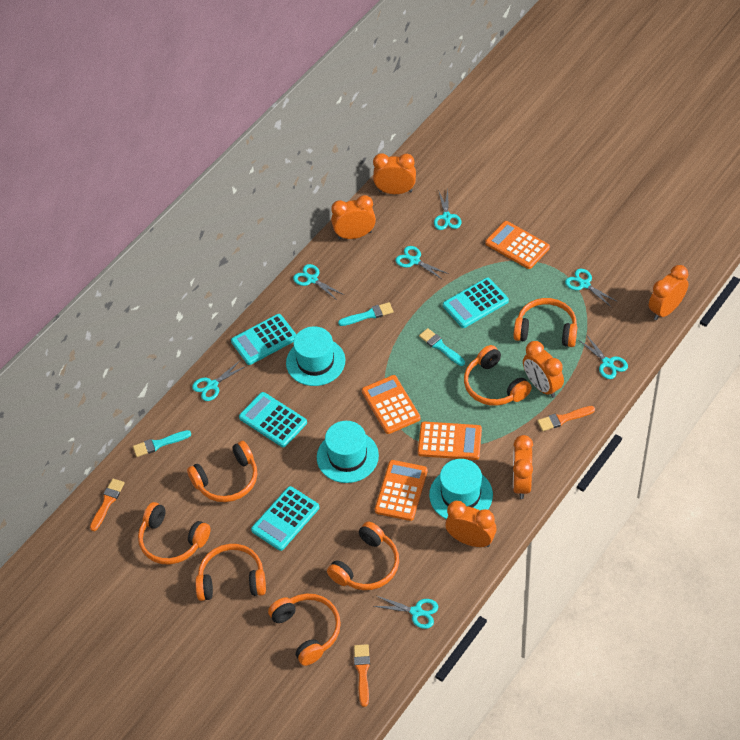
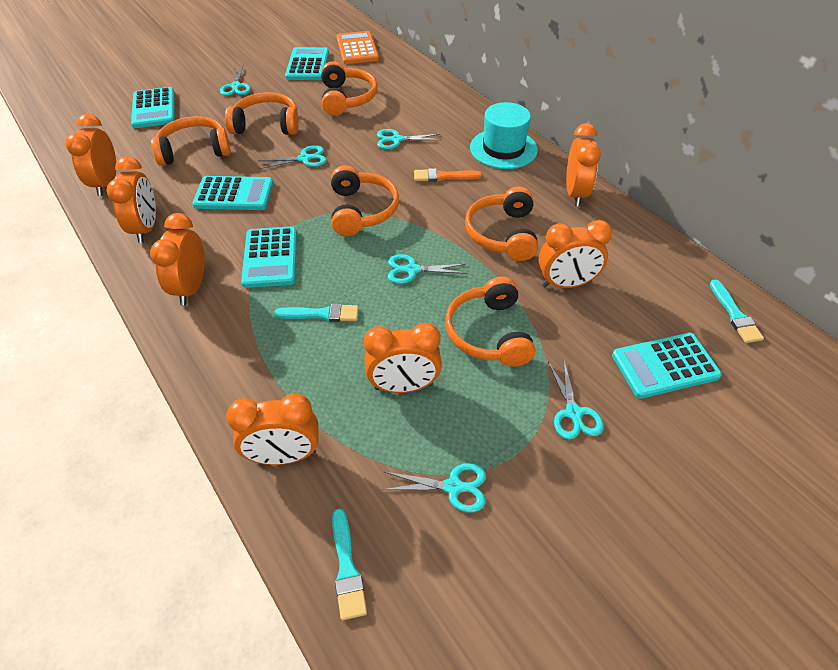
orange brush: [90,479,125,531] [354,644,370,707] [537,406,595,431] = 3 -> [414,168,482,182] = 1
orange calculator: [362,375,421,434] [375,460,428,521] [418,422,482,460] [485,221,550,269] = 4 -> [337,31,379,64] = 1
orange clock: [331,195,376,239] [373,153,416,194] [445,501,497,547] [513,435,533,499] [523,341,564,398] [649,265,688,320] = 6 -> [65,114,116,196] [107,156,156,243] [150,213,205,305] [226,394,319,465] [364,323,442,393] [539,220,612,288] [566,123,601,206] = 7
orange headphones: [138,502,211,564] [187,441,257,502] [195,544,266,601] [268,593,341,666] [327,521,399,590] [464,345,532,406] [513,298,577,347] = 7 -> [151,116,231,166] [225,92,299,135] [321,61,377,116] [331,165,399,236] [445,277,535,367] [465,187,538,261] = 6
turquoise calculator: [231,314,297,365] [239,392,307,447] [251,486,319,551] [443,278,509,328] = 4 -> [131,87,175,128] [192,176,273,210] [241,226,297,288] [285,47,329,80] [612,333,722,399] = 5
turquoise hat: [286,326,345,386] [317,421,379,483] [429,459,493,519] = 3 -> [470,102,538,169] = 1
turquoise scissors: [192,360,246,401] [293,264,344,300] [374,596,438,629] [395,246,449,280] [434,190,462,230] [565,269,618,307] [579,334,628,379] = 7 -> [220,66,251,96] [258,145,327,169] [377,129,442,149] [382,463,486,512] [388,254,467,284] [548,361,604,439] = 6

